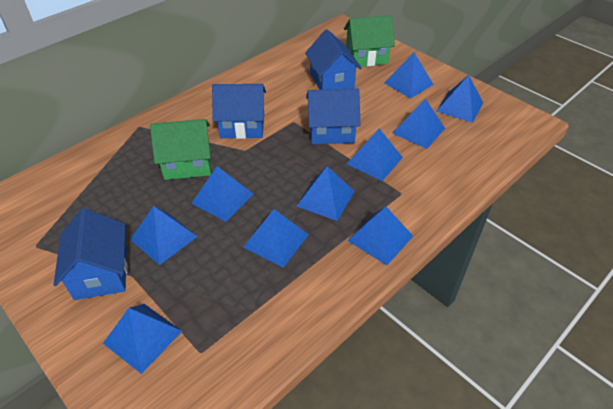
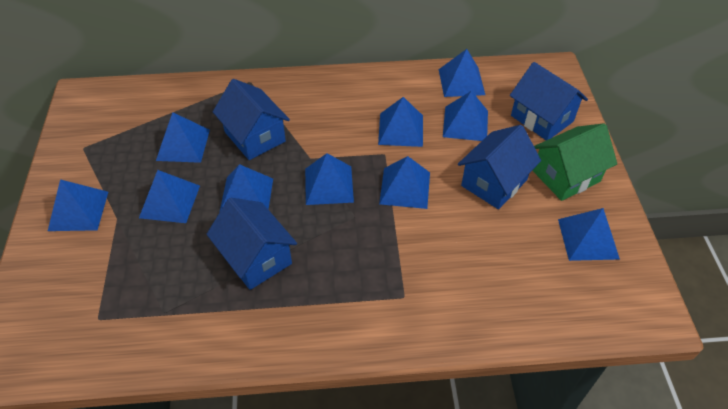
green house: [150,119,211,180] [344,15,395,67] = 2 -> [533,123,617,201] = 1

